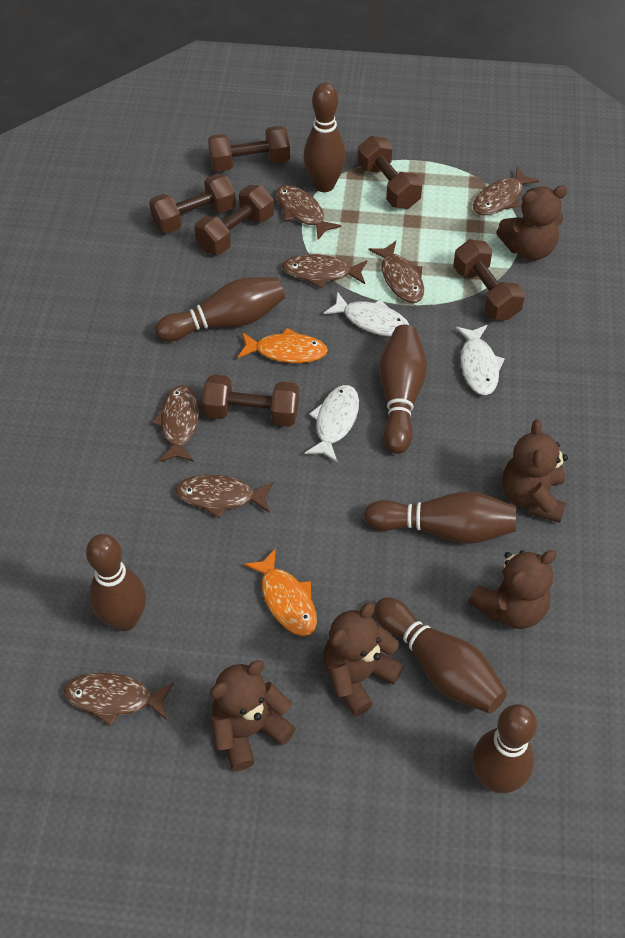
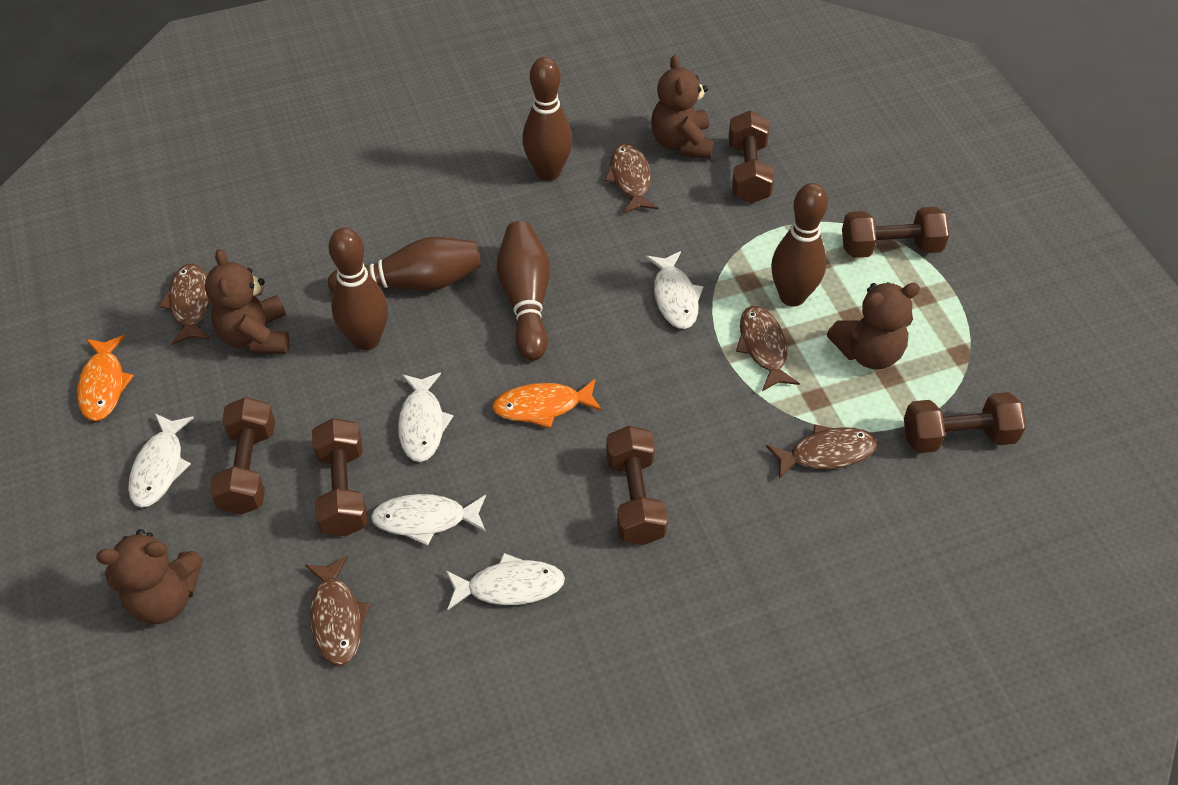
brown bowling pin: [86,534,146,631] [155,277,285,342] [304,83,346,192] [364,491,516,544] [374,597,507,714] [379,325,427,454] [472,704,537,793] = 7 -> [328,237,481,293] [329,228,388,350] [497,221,550,361] [522,57,572,181] [771,183,828,307] = 5
brown fish: [64,673,174,726] [152,385,199,462] [175,475,273,518] [276,185,341,240] [282,254,367,288] [368,241,424,303] [473,166,540,215] = 7 -> [159,264,210,345] [305,555,370,666] [605,143,658,213] [736,306,800,391] [766,424,878,479] = 5
brown teddy bear: [210,660,296,771] [323,603,404,716] [468,550,557,629] [496,186,568,261] [502,420,568,523] = 5 -> [96,529,203,624] [205,249,289,353] [651,55,714,159] [827,282,920,369] = 4
white fish: [305,385,359,463] [324,292,409,337] [456,325,505,395] = 3 -> [128,414,194,508] [371,494,486,546] [398,373,453,462] [446,553,565,610] [646,251,703,329] = 5

